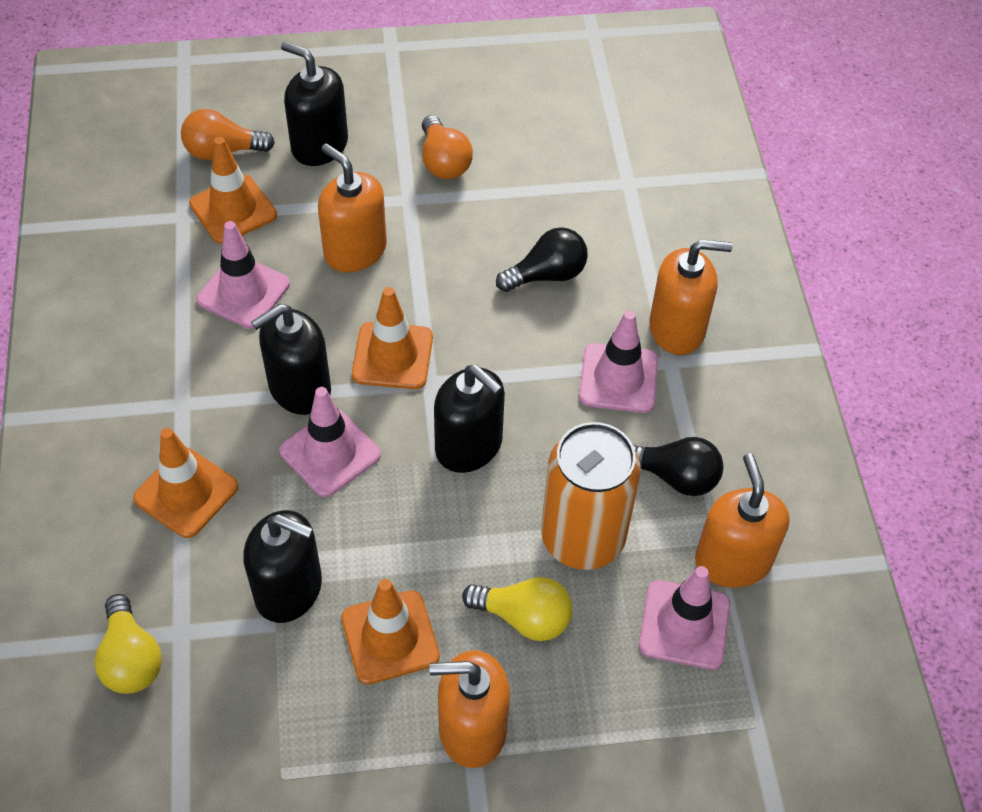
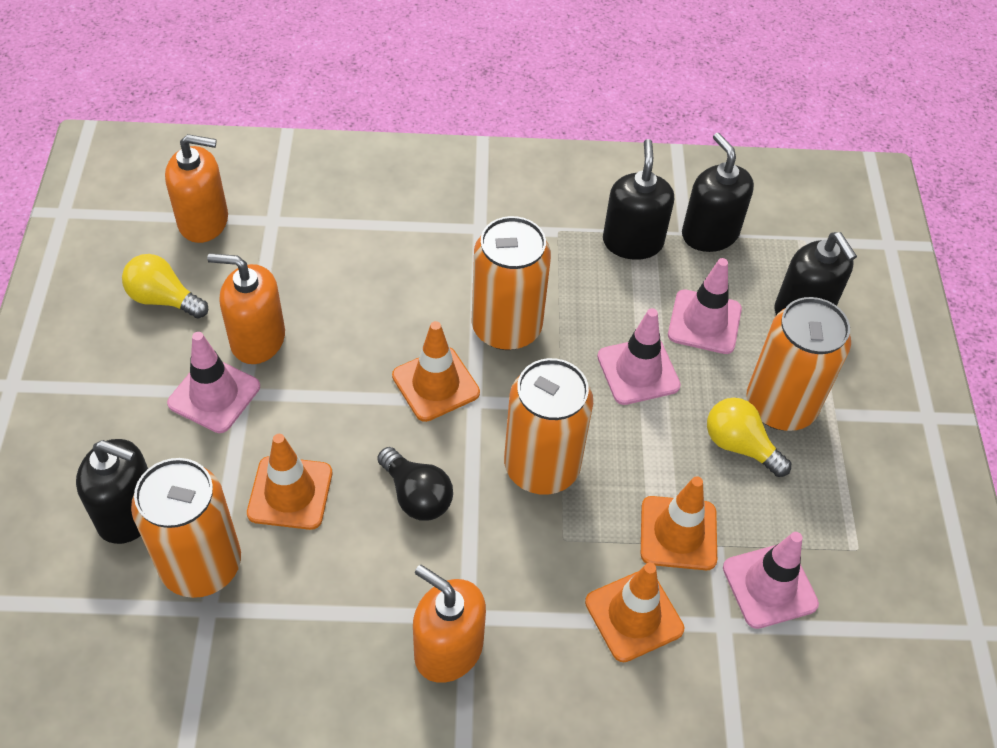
black light bulb: [496,227,588,292] [633,437,724,496] = 2 -> [377,447,453,521] = 1
orange can: [541,422,641,570] = 1 -> [131,458,241,598] [471,216,551,350] [504,358,593,495] [746,297,851,431] = 4
orange light bulb: [181,109,275,160] [422,115,473,179] = 2 -> none = 0
orange soap dispenser: [318,143,387,272] [429,650,510,768] [649,239,733,355] [695,454,789,588] = 4 -> [165,134,228,243] [207,253,285,364] [413,565,486,683] = 3

